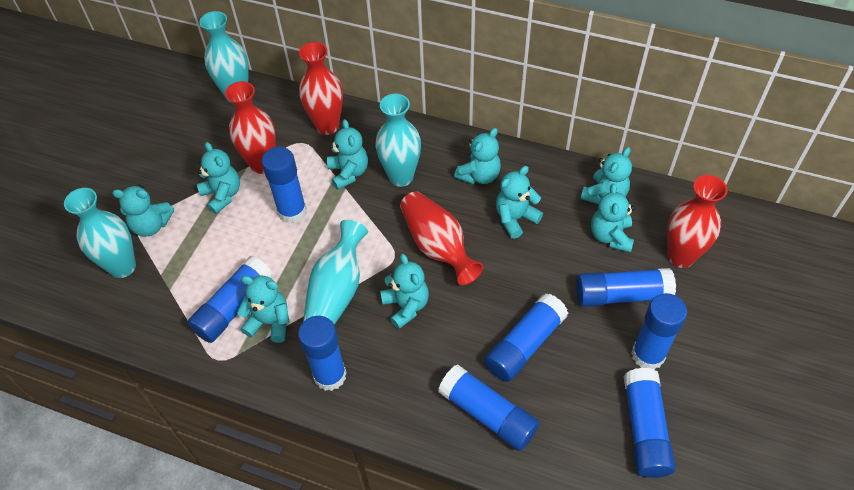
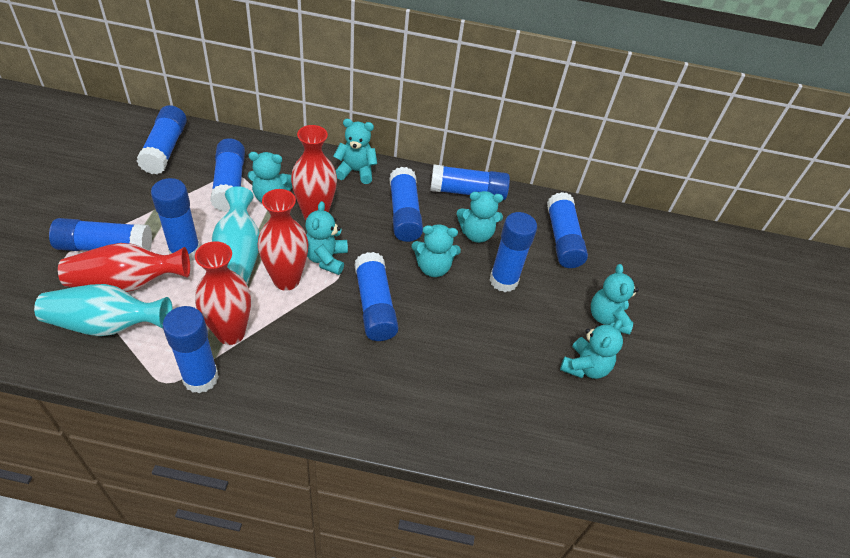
blue glue stick: [187,256,273,343] [261,147,307,224] [298,316,347,391] [438,364,539,451] [484,293,568,382] [576,268,676,307] [624,368,675,478] [631,293,687,369] = 8 -> [49,218,152,251] [136,105,187,174] [151,178,200,262] [163,306,219,393] [210,138,245,212] [354,252,399,341] [389,167,423,242] [430,165,510,200] [490,212,537,292] [547,192,588,268] = 10
turquoise teddy bear: [112,185,174,237] [197,142,240,214] [237,276,289,343] [327,119,368,190] [380,254,429,329] [454,128,501,184] [496,166,543,239] [581,147,632,204] [591,183,635,252] = 9 -> [248,152,292,203] [305,201,348,275] [333,119,377,184] [412,225,461,277] [456,191,503,243] [560,320,623,379] [591,264,639,335] = 7
turquoise vase: [64,188,136,278] [200,11,249,103] [303,220,368,325] [375,94,421,187] = 4 -> [34,284,173,336] [212,186,259,285] = 2

